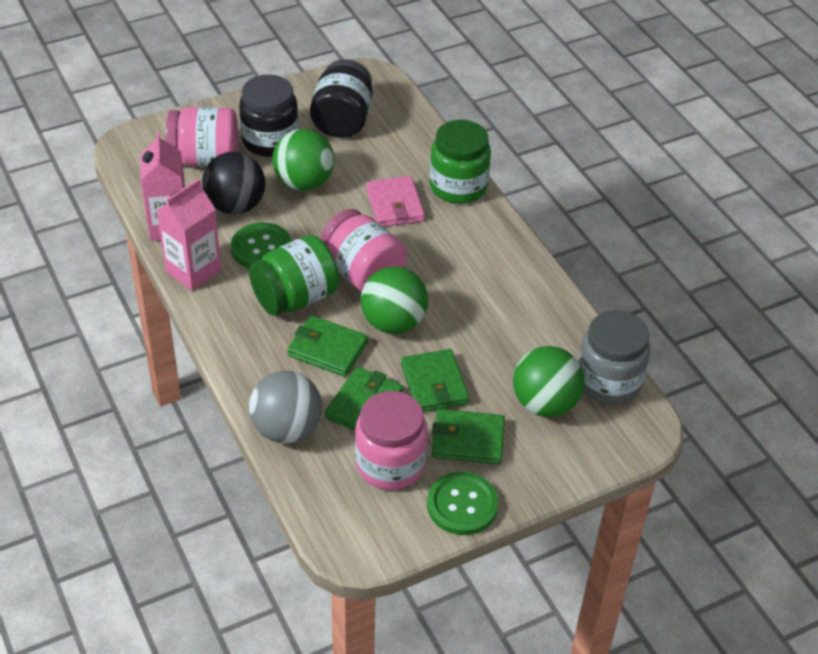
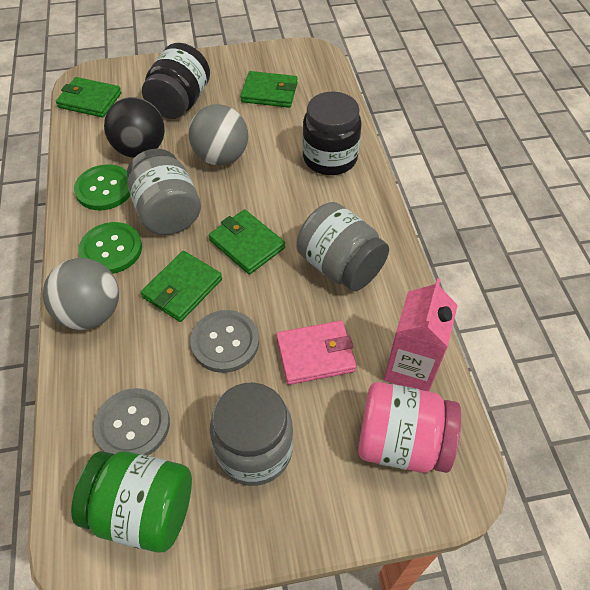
green ball: [273,129,334,191] [360,266,428,334] [513,346,585,417] = 3 -> none = 0
green jar: [249,235,340,316] [430,120,491,204] = 2 -> [71,451,192,553] = 1
grey ball: [249,371,322,443] = 1 -> [43,258,119,330] [188,104,248,165] = 2
grey button: none = 0 -> [93,388,170,455] [190,310,259,373] = 2
grey jar: [578,310,650,404] = 1 -> [127,149,201,235] [210,383,293,486] [297,202,389,291] = 3
pink carton: [140,132,185,241] [156,179,221,291] = 2 -> [384,278,458,391] = 1
pink jar: [165,107,238,167] [320,209,407,292] [355,391,428,490] = 3 -> [358,382,461,473] = 1

